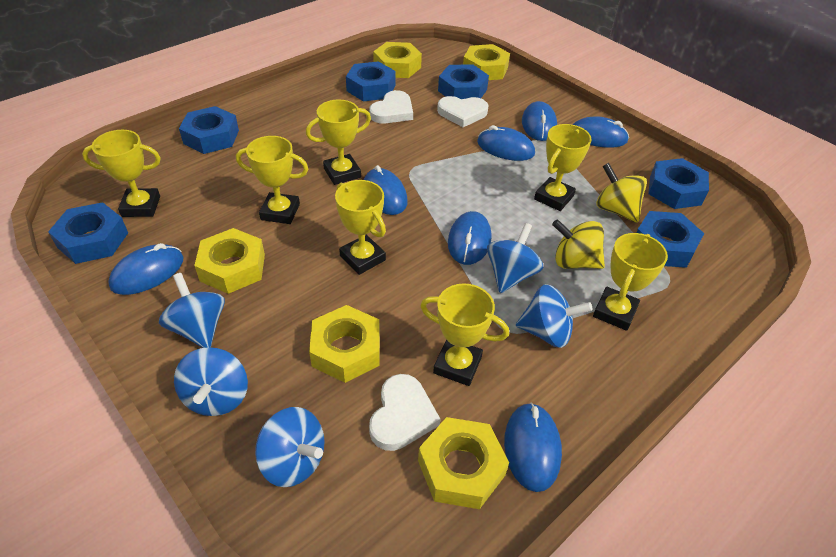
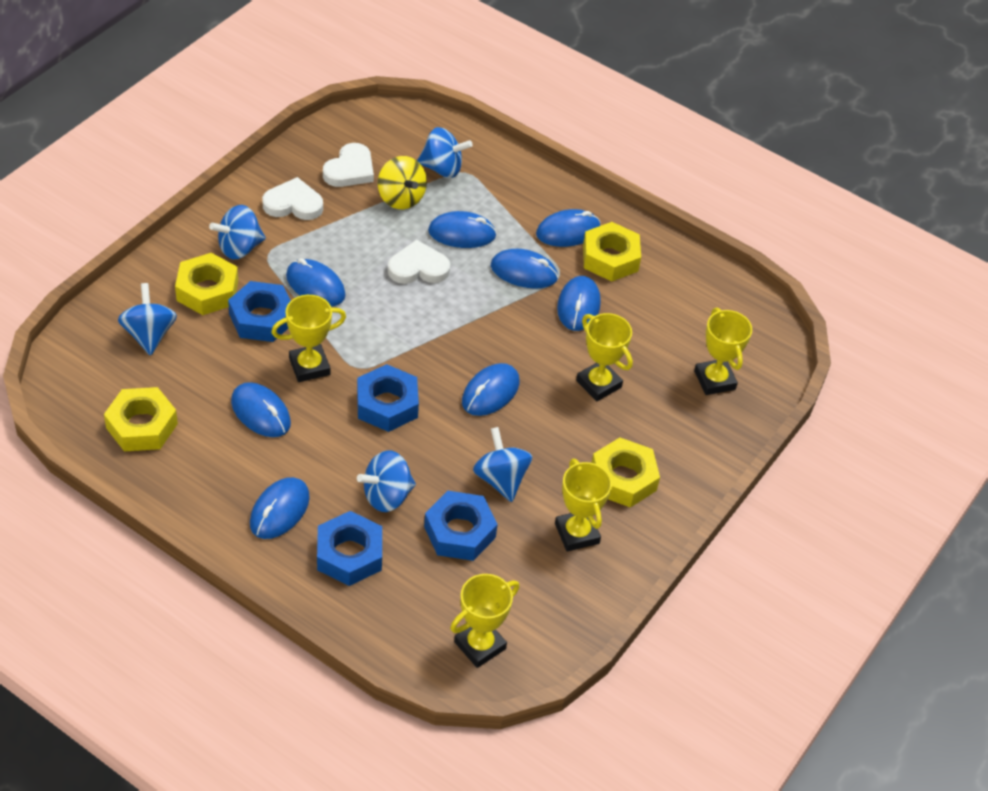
blue mouse: [108,243,184,295] [364,165,408,215] [448,211,491,265] [477,125,535,161] [504,402,562,492] [522,101,557,141] [572,116,629,148] = 7 -> [231,382,291,437] [250,477,310,539] [286,258,346,306] [428,211,497,248] [462,363,519,416] [491,249,558,289] [536,209,601,247] [557,276,601,331] = 8
blue nut: [48,202,128,264] [179,106,239,154] [346,61,396,101] [438,64,489,99] [636,211,704,268] [648,158,709,209] = 6 -> [228,281,291,342] [317,511,382,586] [357,364,419,432] [424,491,498,561] = 4
yellow nut: [194,228,265,294] [309,305,380,383] [373,42,422,78] [418,417,509,509] [463,44,510,80] = 5 -> [104,387,178,451] [175,253,238,315] [583,222,641,281] [592,438,660,508] = 4
yellow spinning top: [552,219,605,269] [596,163,647,223] = 2 -> [378,156,427,209] = 1
yellow trophy: [82,130,161,217] [236,136,308,224] [306,99,371,185] [335,180,386,275] [420,283,509,386] [534,124,592,211] [593,233,668,331] = 7 -> [271,295,346,382] [450,574,519,668] [555,459,612,551] [576,313,633,401] [694,308,752,395] = 5

